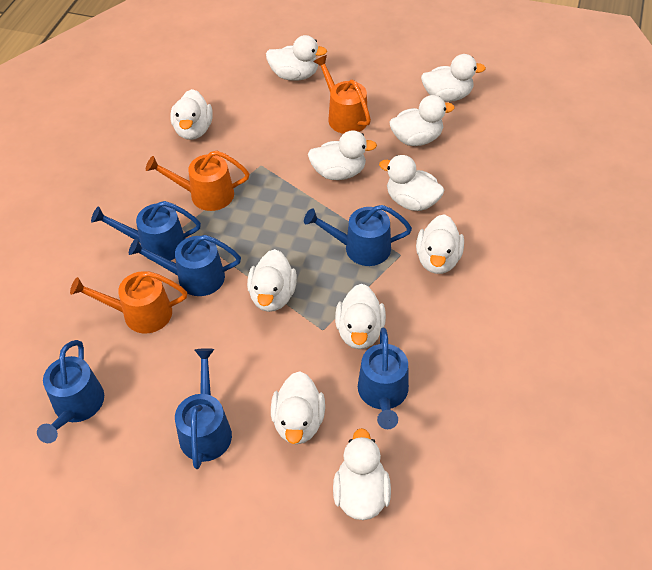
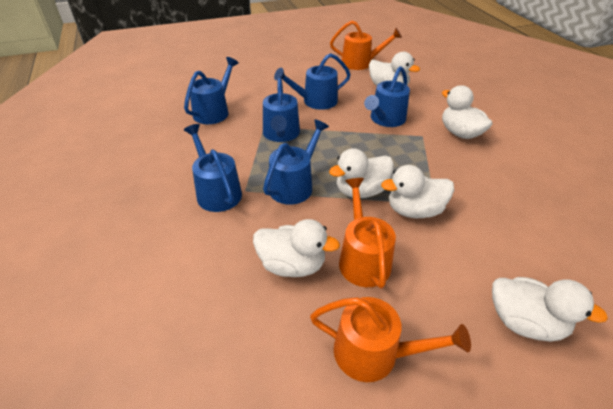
white duck: [170,89,213,140] [247,249,297,312] [266,35,327,81] [271,371,325,444] [308,130,377,180] [333,428,391,520] [335,284,386,349] [379,155,444,211] [390,95,455,146] [416,214,464,274] [421,54,486,102] = 11 -> [253,219,340,277] [329,148,394,198] [369,52,420,86] [381,165,454,218] [442,85,493,139] [492,277,608,342] = 6

